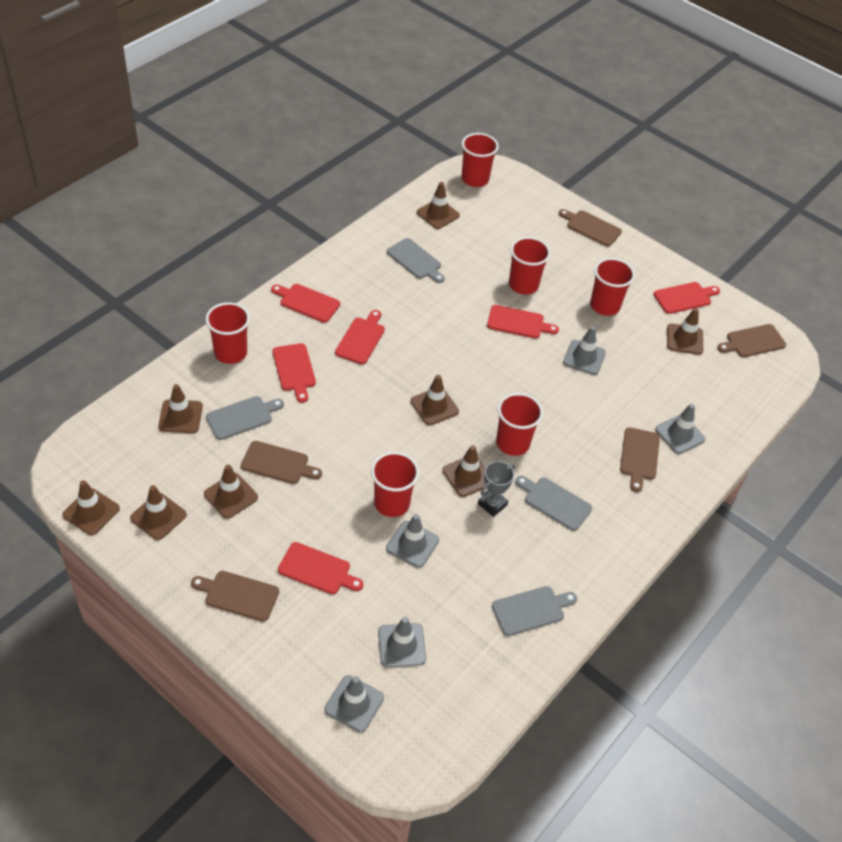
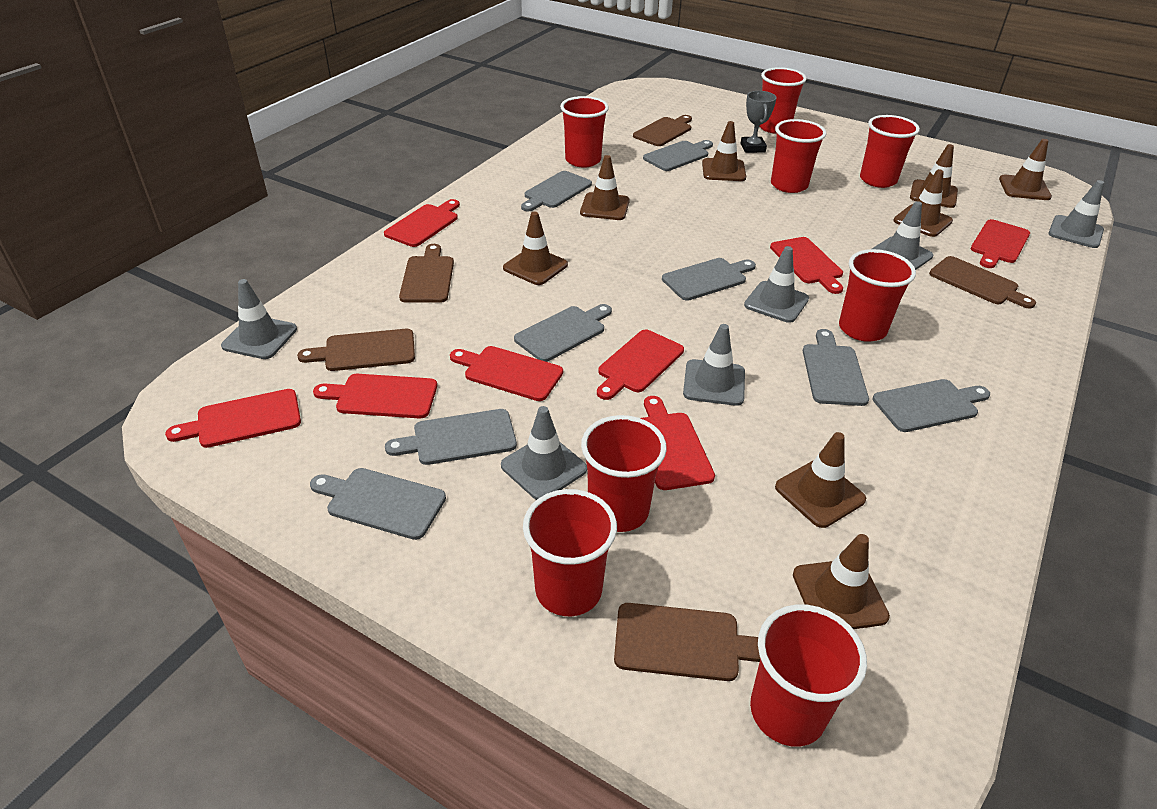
grey cutting board: [206,396,284,440] [387,238,445,283] [492,586,577,636] [515,476,592,531] = 4 -> [310,468,446,540] [385,409,517,465] [514,304,612,362] [521,171,592,211] [643,140,713,171] [662,258,756,301] [803,329,869,406] [873,379,990,432] = 8
grey traffic cone: [325,675,384,732] [378,617,426,667] [386,514,439,568] [563,326,606,375] [655,404,705,454] = 5 -> [221,279,297,359] [501,406,587,500] [683,324,745,406] [744,246,809,323] [872,201,934,270] [1048,180,1104,248] = 6
red cup: [206,302,250,364] [371,452,419,517] [462,133,499,187] [496,393,543,456] [509,237,551,295] [590,258,635,316] = 6 -> [523,489,617,616] [560,96,609,168] [581,415,667,532] [750,604,867,747] [759,67,807,134] [771,119,826,193] [839,249,916,342] [860,115,920,188] = 8
red cutting board: [271,284,340,323] [273,343,316,403] [278,542,363,594] [335,310,385,364] [487,305,559,339] [654,282,720,314] = 6 -> [165,389,301,448] [313,374,437,418] [384,199,460,247] [450,346,563,401] [597,330,684,400] [641,396,715,490] [770,237,843,294] [971,219,1030,268] = 8

